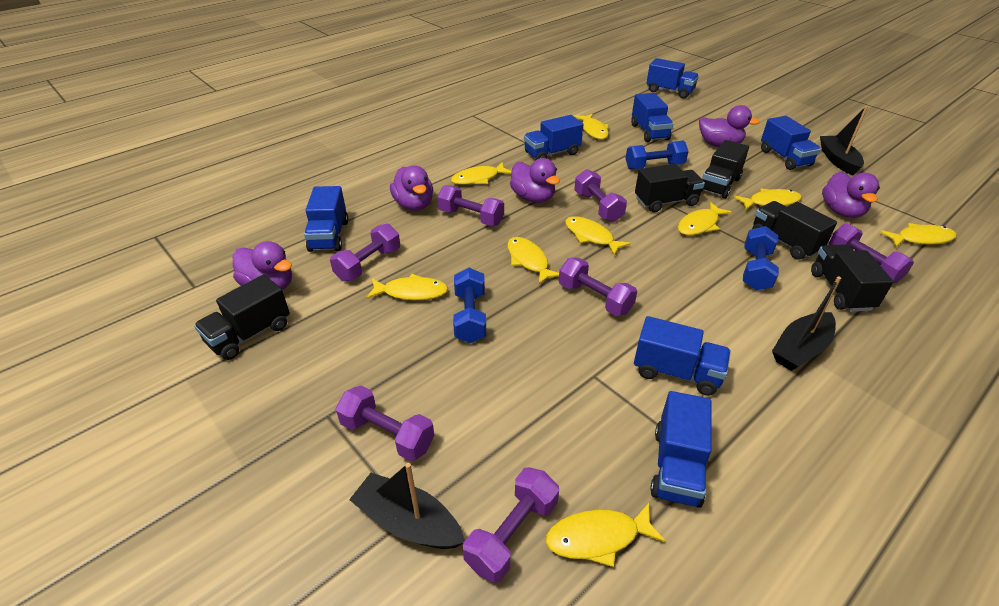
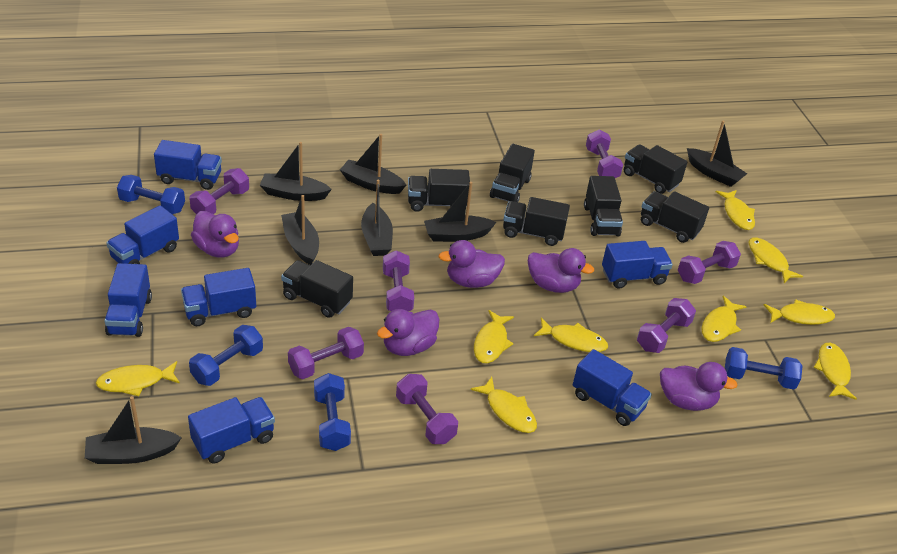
black boat: [349,463,465,549] [772,276,841,371] [820,106,868,175] = 3 -> [85,396,182,464] [260,142,332,201] [281,195,319,265] [340,134,406,194] [361,179,393,256] [424,182,496,242] [687,120,747,187] = 7
black truck: [194,275,290,360] [635,164,705,212] [701,140,749,199] [752,201,837,260] [811,244,894,312] = 5 -> [281,260,353,318] [408,169,470,212] [490,144,535,202] [503,197,570,246] [584,176,623,236] [624,144,687,194] [641,191,709,243] = 7
blue dumbbell: [453,268,486,343] [625,140,688,170] [743,226,779,290] = 3 -> [117,175,185,214] [189,325,263,386] [314,373,351,451] [725,347,803,390] = 4

